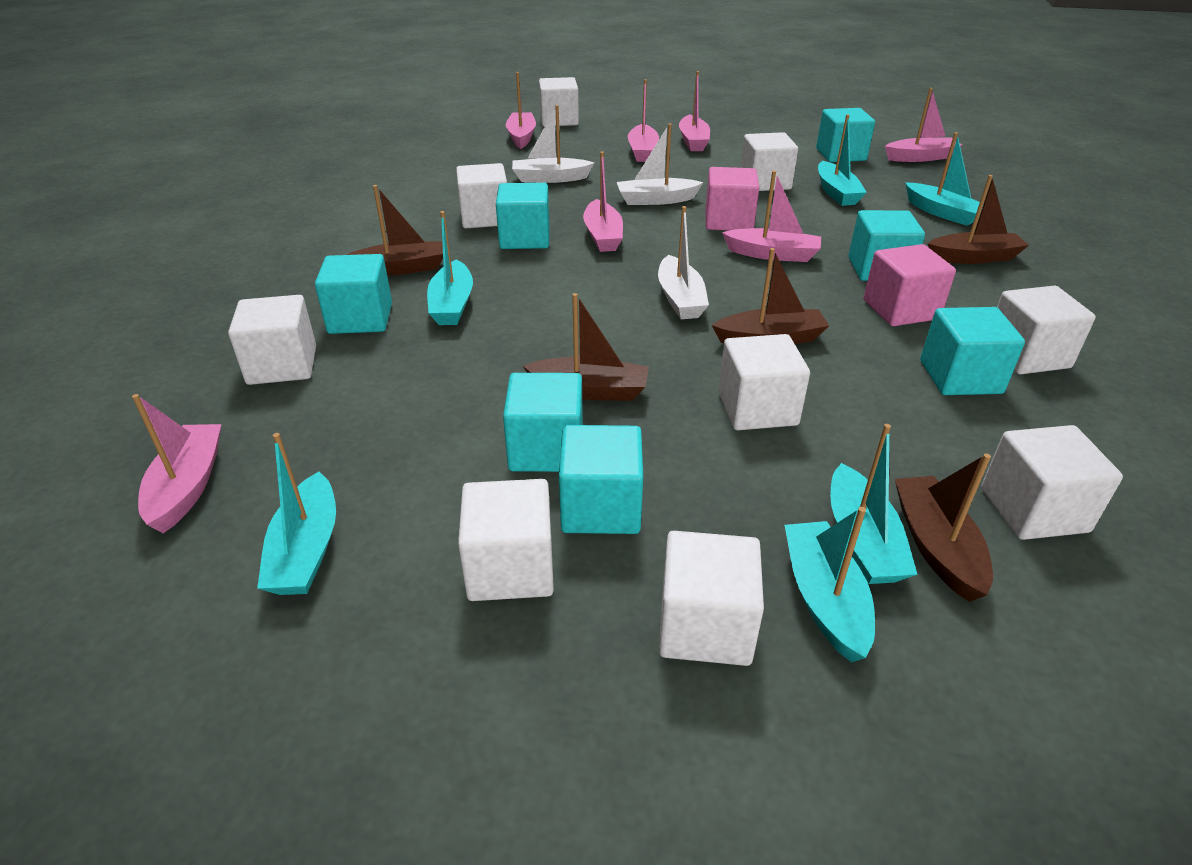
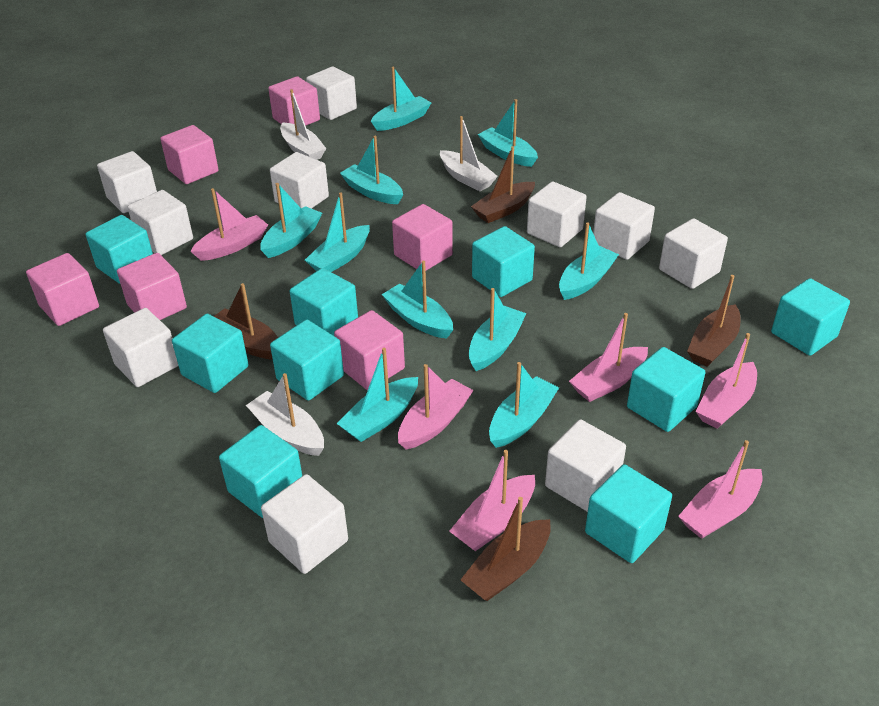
brown boat: [347,185,443,276] [523,293,649,401] [712,248,829,344] [895,454,993,602] [928,175,1029,264] = 5 -> [214,283,278,360] [460,497,551,601] [471,146,535,223] [687,275,740,367] = 4
pink boat: [132,394,222,533] [506,72,536,149] [583,151,623,252] [628,79,659,162] [679,71,710,151] [722,170,821,262] [885,88,962,162] = 7 -> [191,188,268,261] [398,364,474,449] [449,450,535,551] [569,313,648,402] [678,440,763,539] [696,333,757,429] = 6
pink cube: [705,167,759,231] [864,244,956,326] = 2 -> [26,253,99,326] [117,253,187,320] [160,125,219,184] [268,76,320,126] [334,310,405,390] [392,204,453,270] = 6
turquoise boat: [257,433,336,595] [427,211,473,325] [785,507,875,662] [818,114,867,206] [830,424,918,584] [905,132,984,226] = 6 -> [260,183,322,258] [305,192,370,272] [337,348,418,442] [340,136,403,204] [371,67,431,131] [382,261,453,339] [469,288,527,371] [478,99,538,167] [489,362,559,448] [559,223,619,300] = 10
turquoise cube: [315,254,392,334] [496,183,550,249] [503,373,583,472] [559,425,643,534] [816,108,875,162] [848,210,925,281] [920,307,1025,395] = 7 -> [86,215,153,284] [172,314,249,393] [219,425,302,518] [270,319,344,401] [290,268,358,336] [472,226,535,297] [585,464,672,563] [627,347,705,432] [771,278,850,356] = 9
white cube: [228,295,316,385] [456,163,507,228] [458,479,554,601] [539,77,579,126] [659,531,764,666] [718,334,810,430] [741,132,798,191] [981,425,1123,540] [997,286,1096,374] = 9 -> [97,151,157,213] [103,308,178,387] [127,190,193,255] [261,474,348,574] [270,152,329,209] [306,66,357,120] [527,181,586,247] [545,419,626,512] [593,192,655,260] [659,218,728,289] = 10

